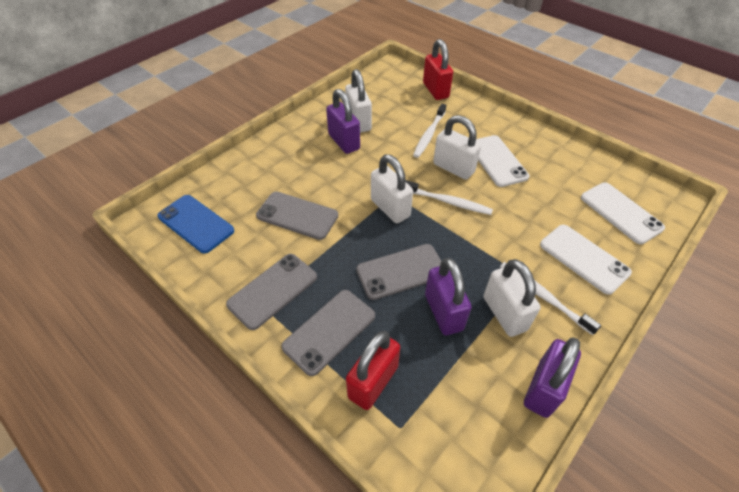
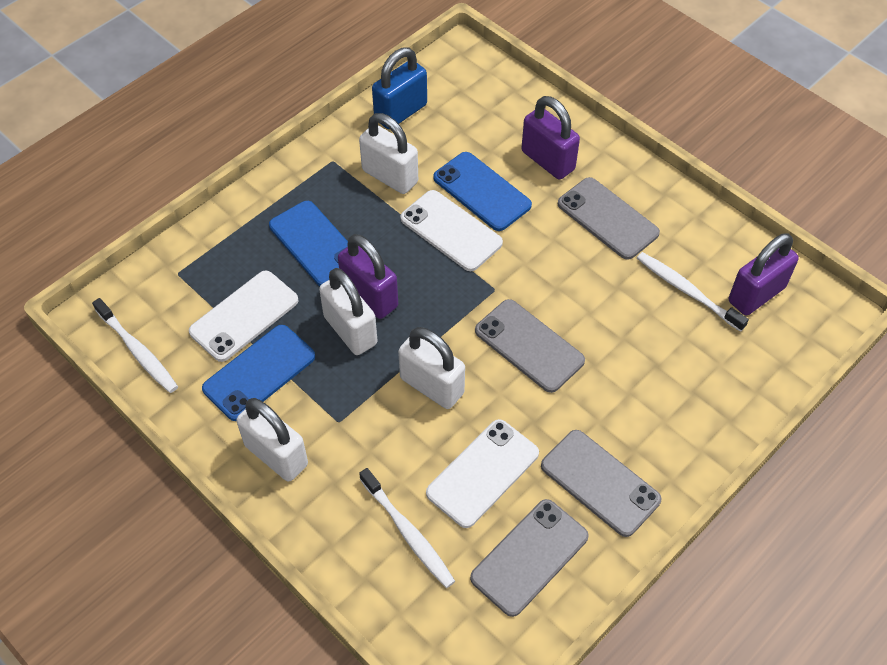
blue padlock: none = 0 -> [372,47,427,129] = 1
blue phone: [157,195,234,253] = 1 -> [202,325,315,421] [269,201,348,286] [433,152,532,231] = 3
red padlock: [346,331,400,410] [423,39,453,100] = 2 -> none = 0

